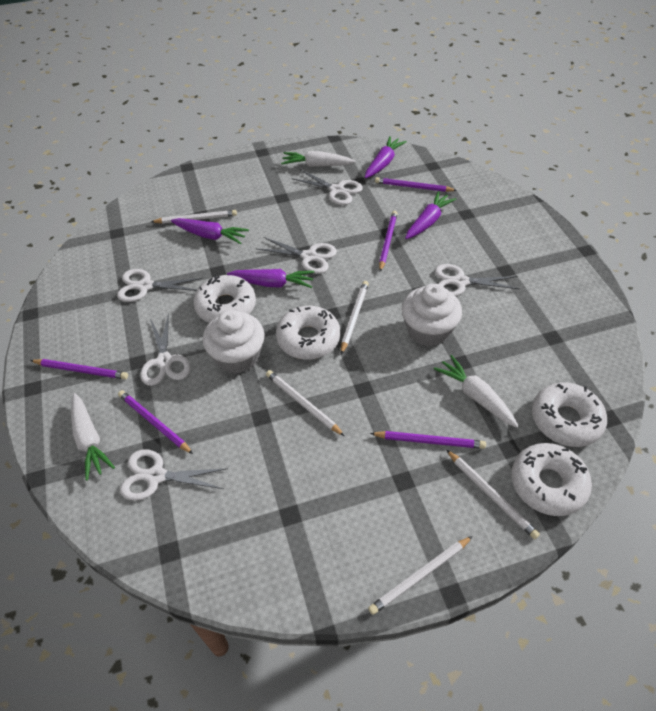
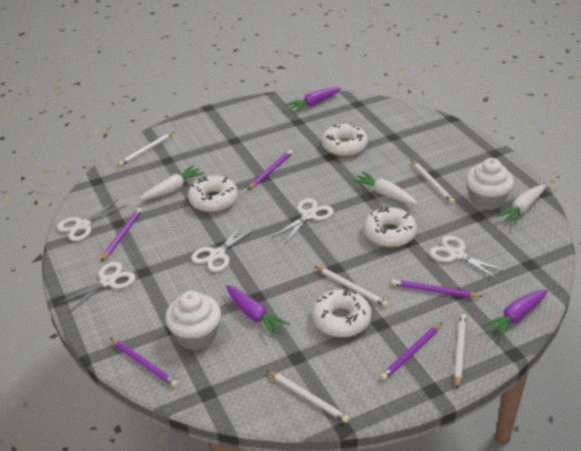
purple carrot: [171,218,249,244] [227,269,314,288] [365,136,407,178] [405,191,456,239] = 4 -> [226,285,290,337] [286,87,341,112] [482,289,548,339] = 3
white scissors: [117,269,203,302] [120,450,228,501] [140,313,191,386] [257,237,337,274] [291,169,363,205] [435,264,519,296] = 6 -> [57,199,127,241] [58,262,136,313] [191,224,255,272] [272,198,334,244] [429,236,507,281] = 5

